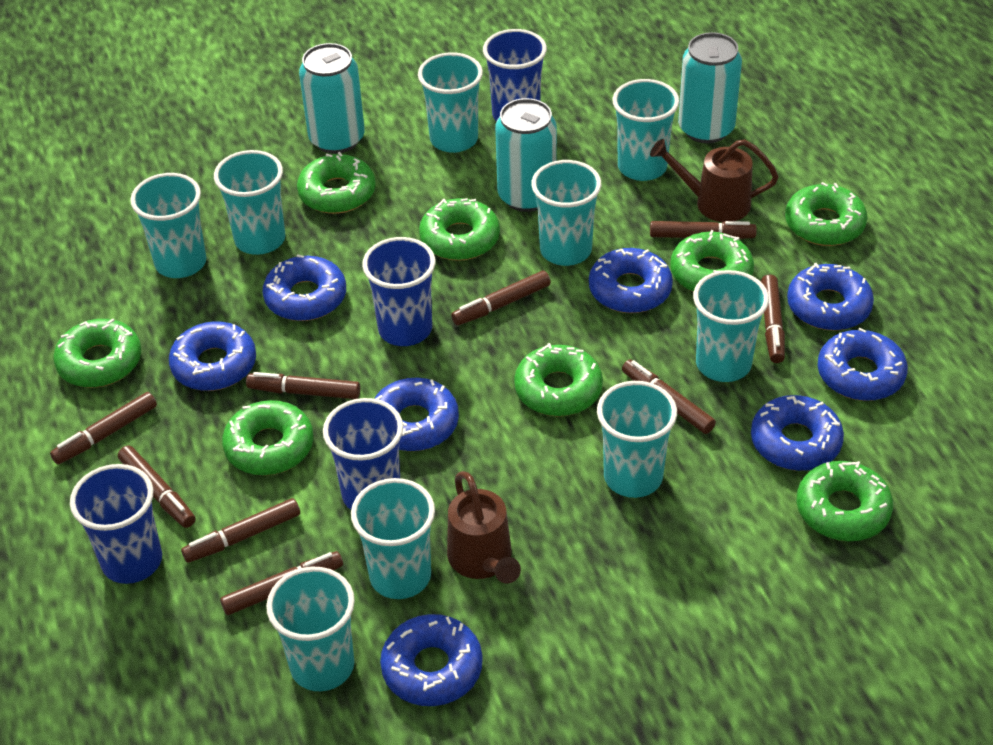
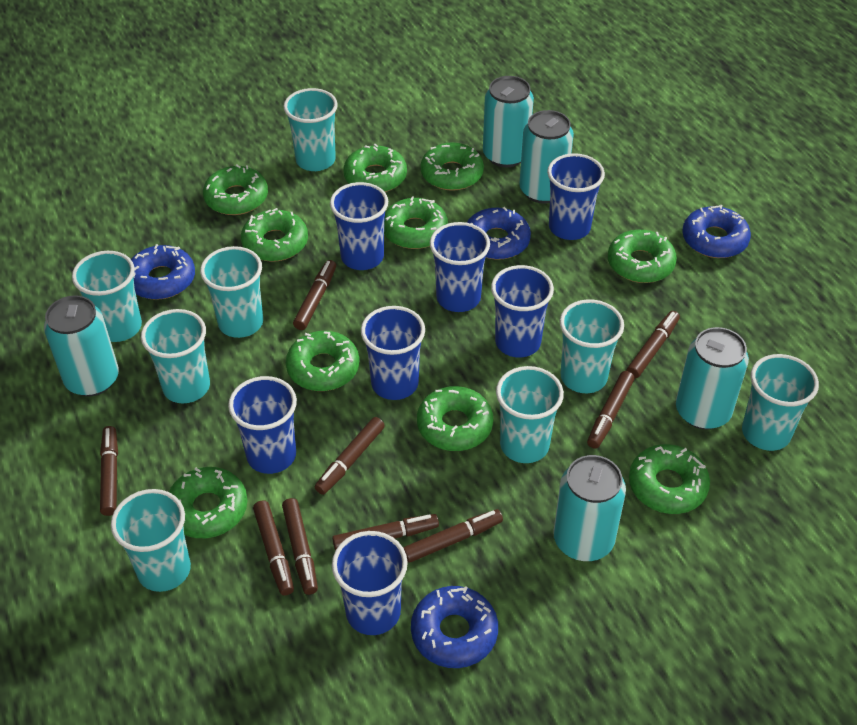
blue cup: [70,464,162,584] [323,398,403,510] [362,237,435,346] [483,29,547,121] = 4 -> [228,376,297,474] [330,182,388,270] [332,531,408,635] [361,306,425,400] [430,222,490,312] [491,265,554,357] [547,153,605,240] = 7
blue donut: [169,321,256,391] [263,254,346,321] [374,378,459,451] [380,614,483,706] [589,248,673,313] [751,395,844,471] [787,263,874,331] [818,328,908,401] = 8 -> [131,244,195,300] [411,586,498,668] [467,207,531,260] [682,205,751,258] = 4
brown watering can: [447,471,521,584] [650,139,779,222] = 2 -> none = 0
green donut: [53,318,141,388] [222,400,314,475] [297,152,376,214] [419,198,500,261] [514,343,603,416] [670,230,754,292] [785,182,868,246] [796,461,893,541] = 8 -> [169,467,247,538] [203,165,268,215] [241,208,308,262] [286,331,360,391] [343,144,407,192] [384,196,448,249] [417,386,493,451] [420,142,484,191] [608,230,677,283] [629,444,710,514] = 10
turquoise can: [299,43,365,154] [495,98,557,212] [678,32,742,143] = 3 -> [44,295,119,396] [483,76,534,167] [519,110,574,204] [553,455,626,561] [676,327,749,430] = 5
turquoise cup: [130,173,207,278] [214,150,285,255] [266,567,355,691] [351,478,435,599] [418,52,483,153] [531,160,601,266] [597,381,677,498] [612,79,679,181] [693,270,769,382] = 9 -> [72,251,142,342] [111,489,191,592] [141,309,210,403] [200,246,263,338] [283,88,338,171] [496,366,564,463] [560,299,624,393] [742,354,819,451] = 8

